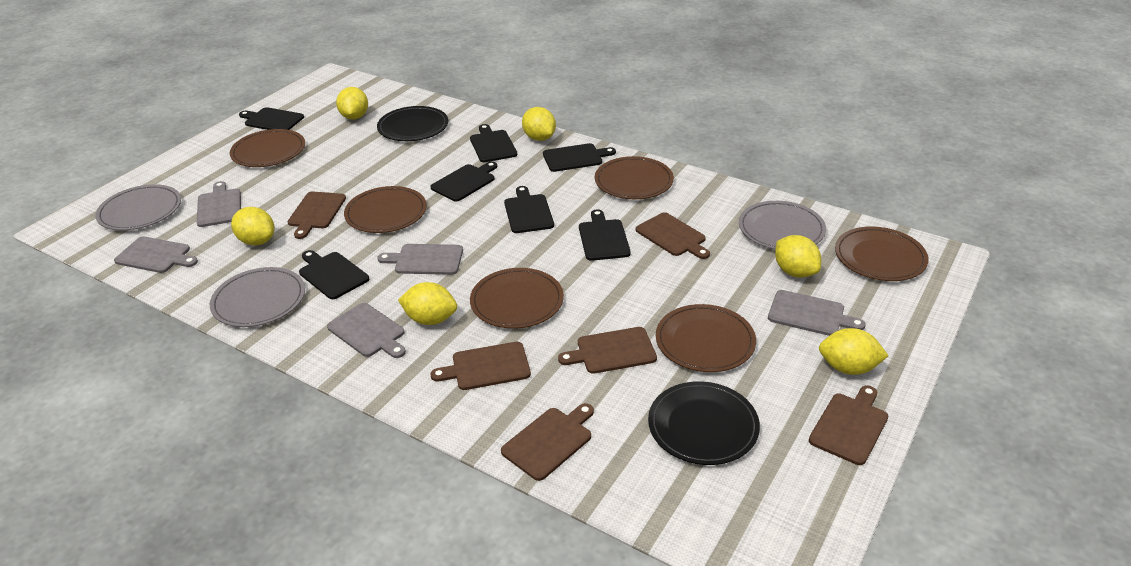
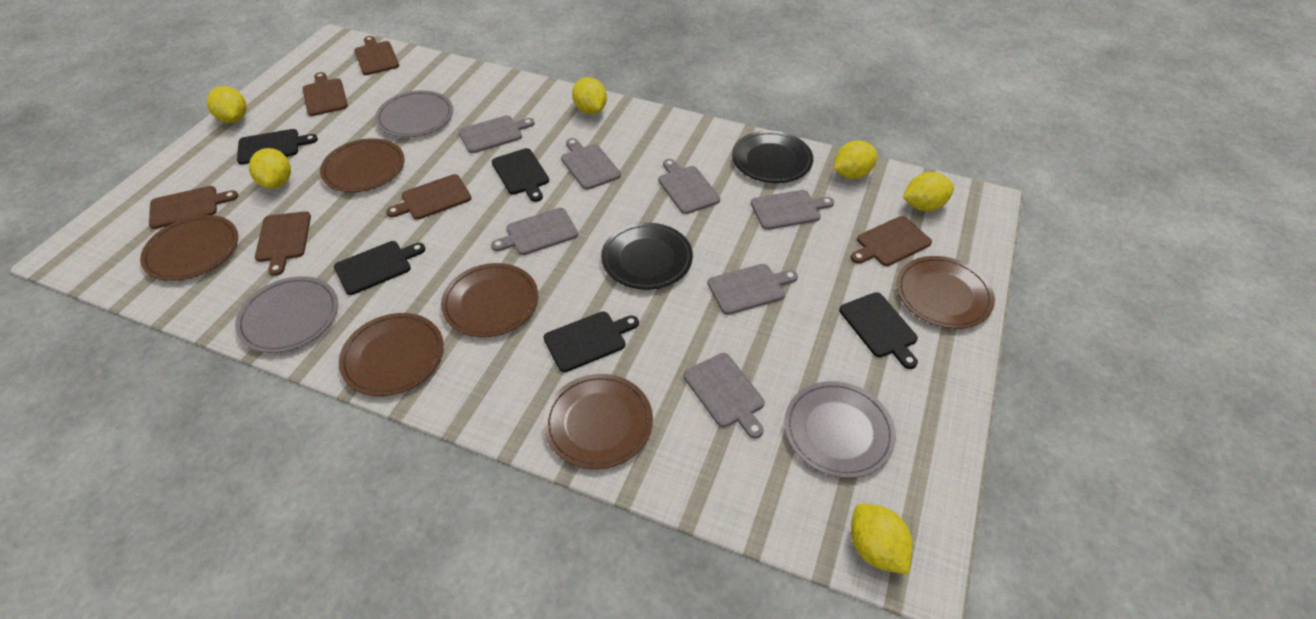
black cutting board: [239,107,304,130] [299,250,369,299] [430,161,497,202] [470,124,517,162] [504,186,554,233] [543,143,616,172] [579,209,631,261] = 7 -> [237,129,318,165] [334,241,425,295] [492,148,549,202] [544,311,639,372] [839,292,918,369] = 5
grey cutting board: [114,236,198,273] [197,181,241,227] [327,303,406,358] [378,244,463,275] [768,290,866,336] = 5 -> [459,115,535,153] [491,208,578,255] [561,138,621,190] [658,159,720,214] [683,353,765,439] [707,264,798,315] [751,190,834,230] = 7

